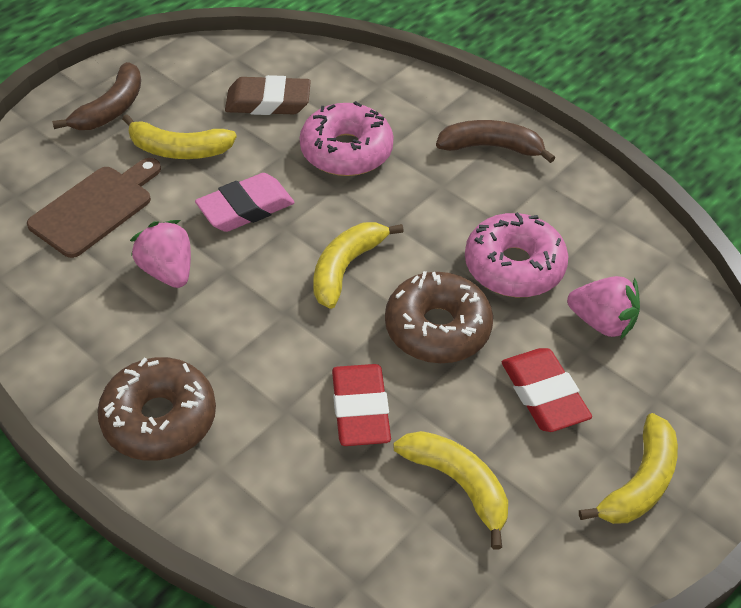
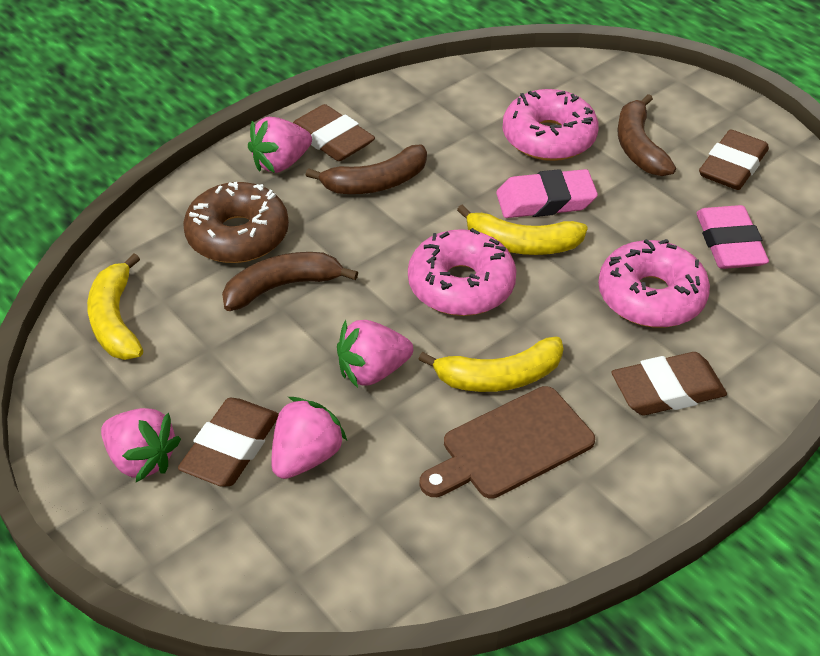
brown banana: [52,62,141,130] [436,120,555,163] = 2 -> [222,252,358,311] [306,145,427,194] [617,94,676,176] = 3
brown donut: [97,357,216,461] [385,271,493,363] = 2 -> [183,182,289,263] = 1
brown eraser: [225,75,311,115] = 1 -> [178,398,279,487] [293,104,375,161] [611,352,727,415] [699,130,769,190] = 4
pink donut: [300,101,394,176] [465,212,569,297] = 2 -> [408,228,516,316] [503,89,599,161] [598,239,710,328] = 3
pink eraser: [195,173,295,232] = 1 -> [496,169,598,218] [696,205,769,269] = 2
pink strawberry: [130,220,191,288] [567,276,640,340] = 2 -> [101,408,181,482] [248,117,312,173] [271,397,347,479] [337,320,413,388] = 4
red eraser: [332,364,391,446] [502,348,592,432] = 2 -> none = 0
yellow banana: [122,115,237,159] [313,222,404,309] [394,431,508,550] [579,413,678,524] = 4 -> [87,254,143,360] [418,337,563,392] [457,204,588,255] = 3

